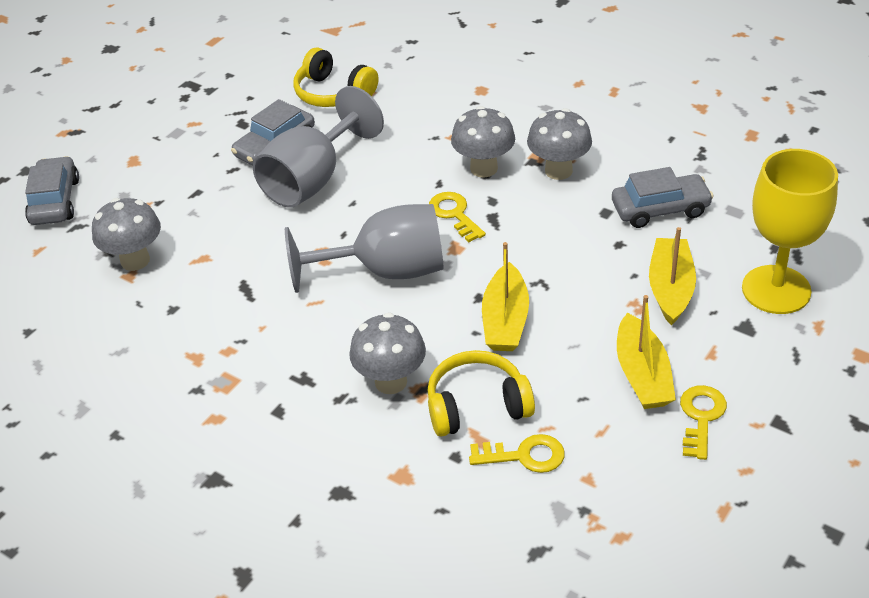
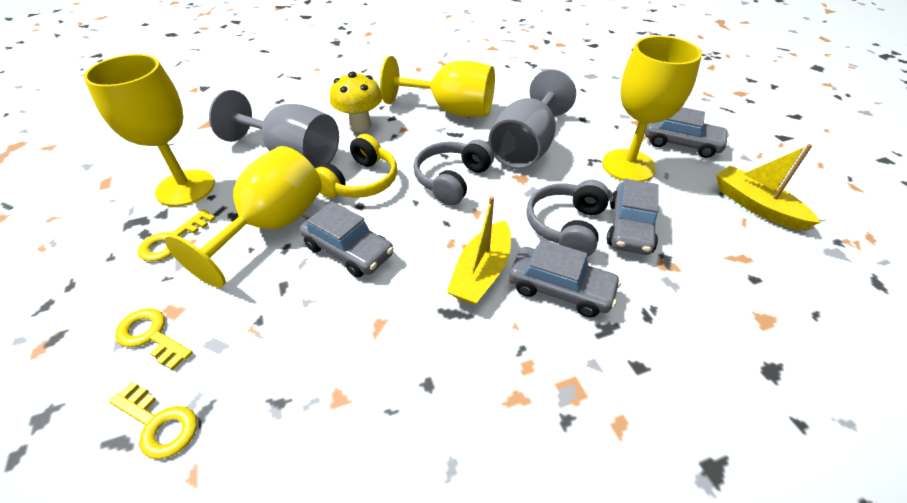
grey car: [25,156,79,225] [231,99,315,166] [612,167,714,228] = 3 -> [300,201,394,278] [509,239,621,318] [606,179,659,255] [645,107,729,158] = 4
grey headphones: none = 0 -> [413,139,494,206] [526,180,610,257] = 2
grey mushroom: [92,198,161,271] [349,313,426,394] [451,106,515,177] [527,108,592,180] = 4 -> none = 0
yellow boat: [482,242,529,351] [617,295,676,409] [649,227,696,326] = 3 -> [447,196,511,305] [716,144,821,230] = 2
yellow goblet: [742,149,838,314] = 1 -> [84,54,215,207] [165,146,322,288] [380,56,495,117] [602,36,702,182] = 4
yellow headphones: [293,47,379,107] [427,350,535,437] = 2 -> [316,134,397,198] = 1
yellow mushroom: none = 0 -> [330,71,382,132] = 1

